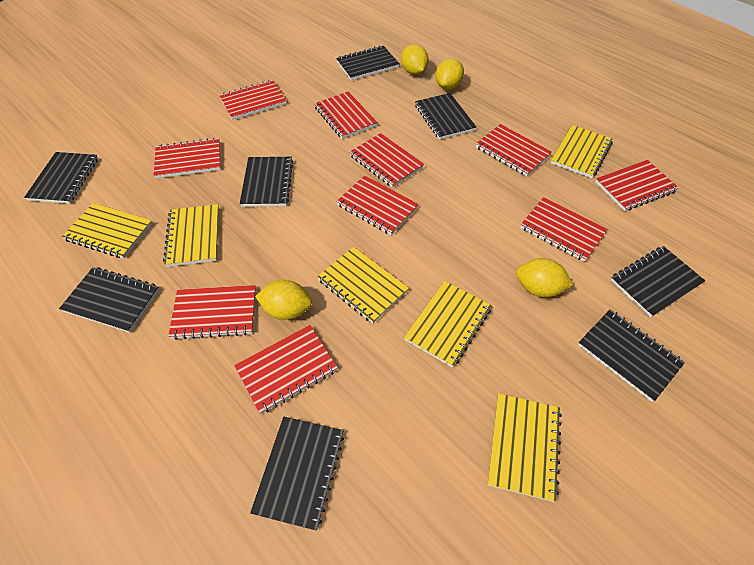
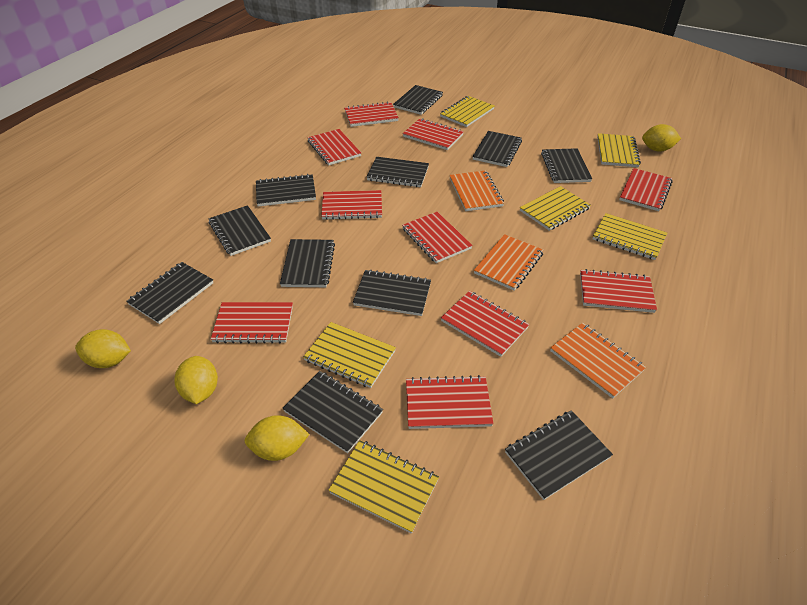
black notebook: [24,152,98,204] [59,267,159,333] [240,157,293,207] [250,417,344,531] [336,46,399,80] [415,93,476,140] [578,309,685,402] [611,246,705,318] = 8 -> [127,262,213,324] [208,205,271,256] [256,174,316,206] [280,239,335,287] [282,371,383,453] [353,270,431,316] [367,157,429,187] [393,85,443,115] [473,131,522,167] [505,410,613,500] [541,148,592,183] = 11
orange notebook: none = 0 -> [449,170,504,211] [474,234,544,291] [550,323,646,398] = 3

